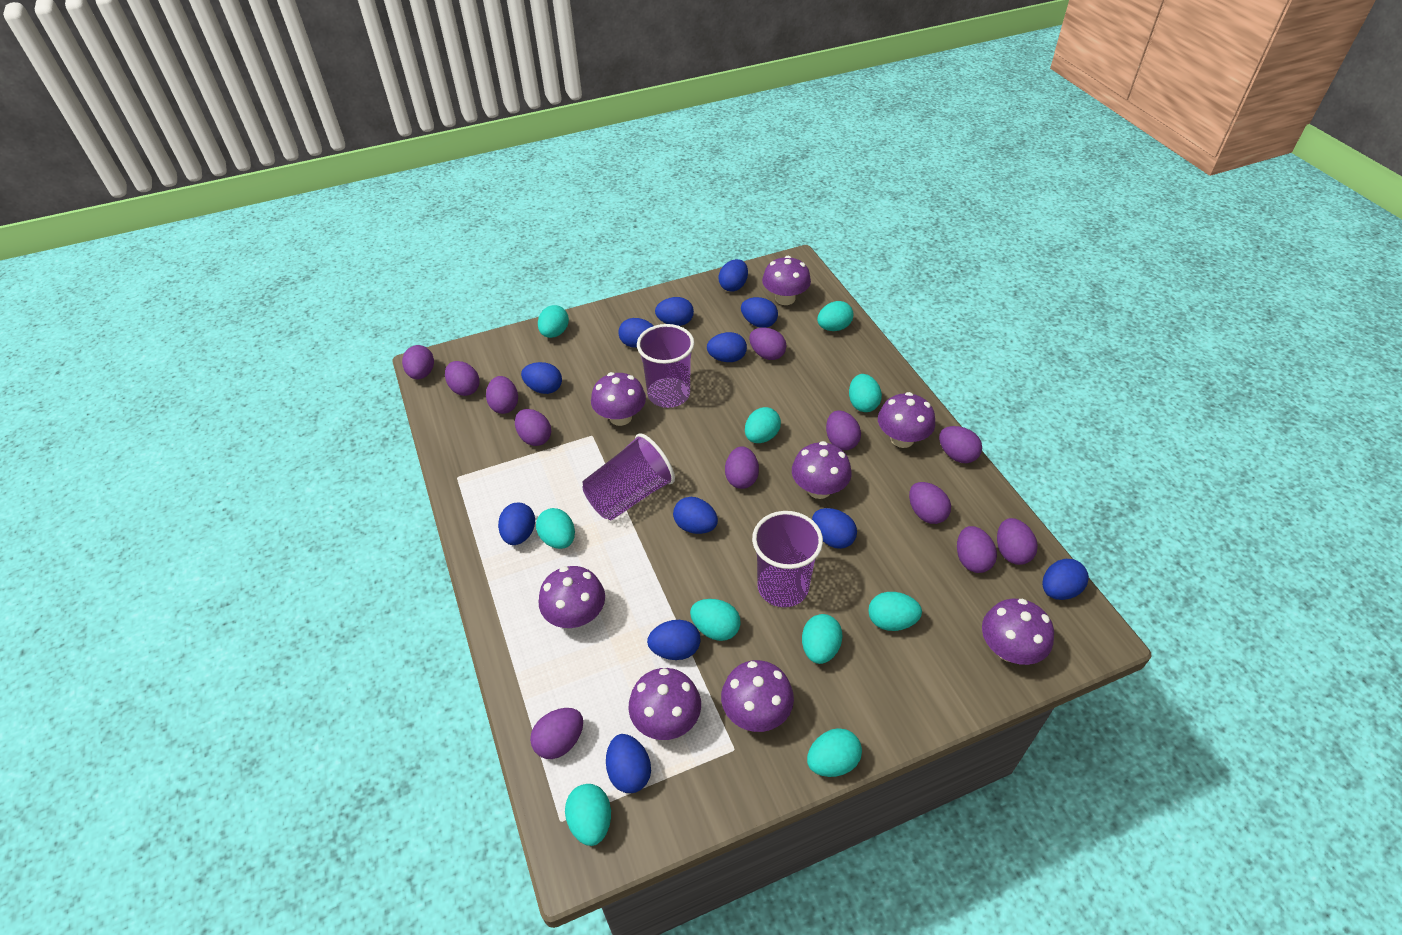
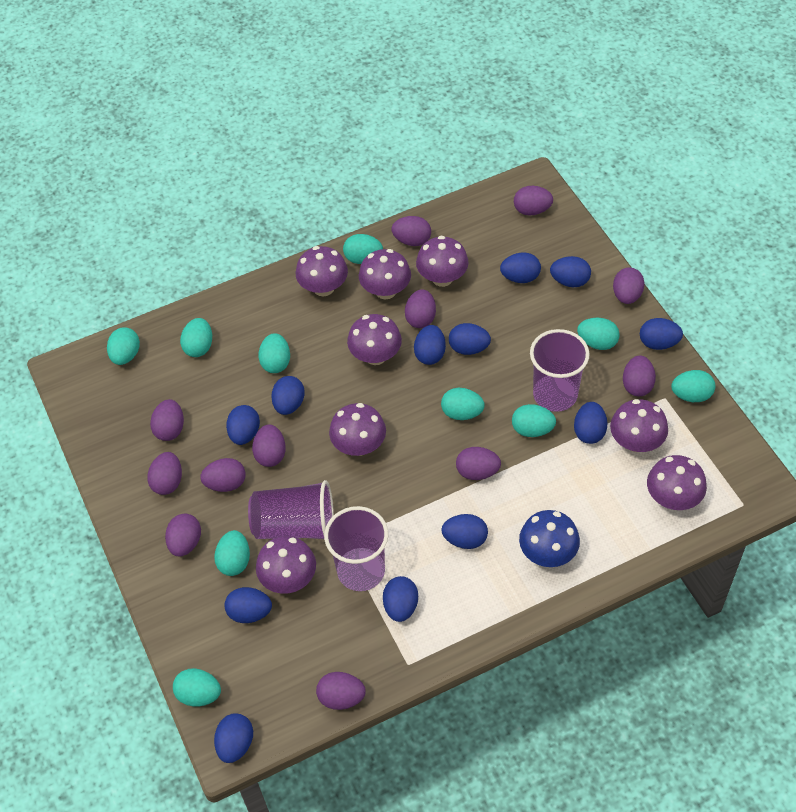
blue mushroom: none = 0 -> [519,510,580,567] = 1

